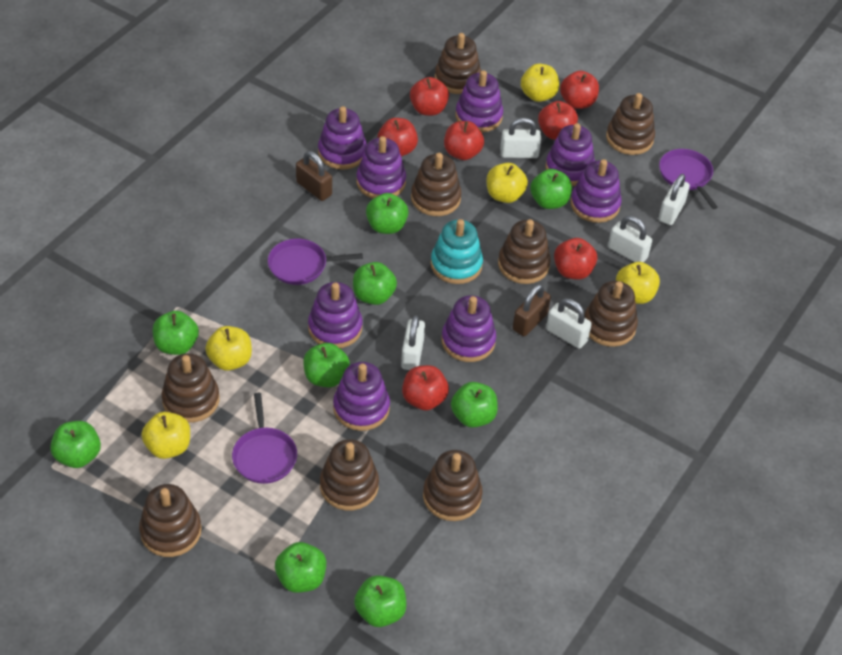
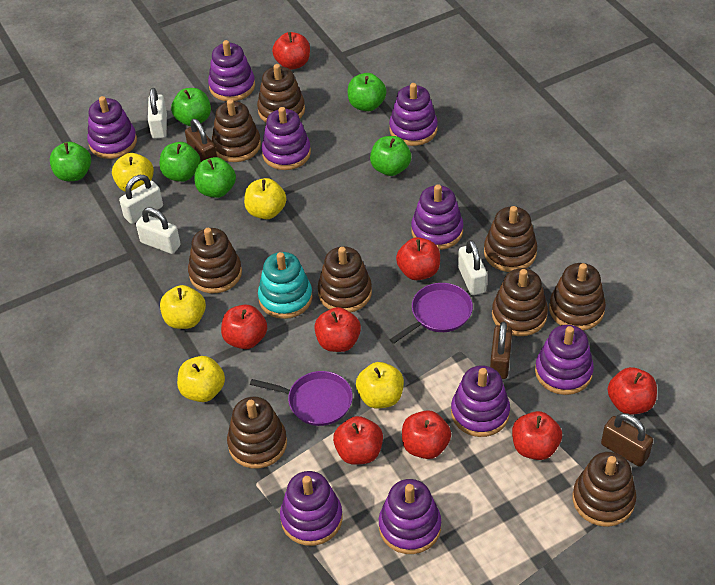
brown padlock: [296,151,332,201] [512,284,551,336] = 2 -> [185,119,217,162] [490,322,512,379] [601,413,653,467] = 3
green apple: [50,421,101,468] [153,311,199,355] [275,542,326,593] [303,343,350,387] [353,262,397,305] [354,575,406,627] [366,193,408,234] [451,382,498,428] [530,169,572,209] = 9 -> [50,142,91,181] [160,142,201,182] [171,88,211,126] [195,157,236,198] [348,73,387,111] [370,136,411,176] = 6
purple pan: [232,393,297,484] [268,238,363,285] [659,149,718,209] = 3 -> [250,371,353,426] [389,283,473,344] = 2
purple stacking toy: [308,282,363,348] [318,106,367,170] [333,362,390,431] [356,136,406,199] [441,295,496,362] [455,70,503,132] [546,123,595,186] [571,159,622,223] = 8 -> [87,96,137,159] [208,40,255,101] [262,107,311,170] [280,471,343,546] [379,479,441,554] [389,83,438,146] [411,184,463,250] [451,366,510,437] [535,325,594,395] = 9
red apple: [377,118,418,157] [402,365,449,411] [410,77,449,116] [444,121,484,160] [538,101,578,140] [554,238,597,280] [560,71,599,109] = 7 -> [221,304,267,349] [272,32,310,70] [314,307,361,352] [333,416,383,465] [396,237,440,280] [402,410,451,459] [512,411,562,460] [608,367,657,415] = 8
white padlock: [401,315,425,370] [500,118,541,158] [546,298,592,349] [608,216,652,262] [659,174,690,225] = 5 -> [119,175,163,224] [136,207,181,254] [148,88,167,139] [458,240,487,295] = 4

